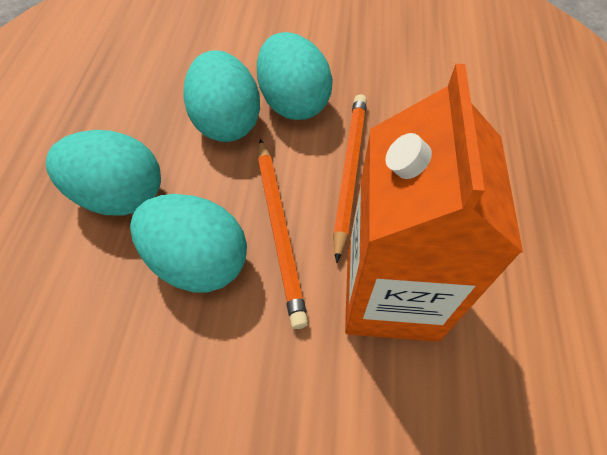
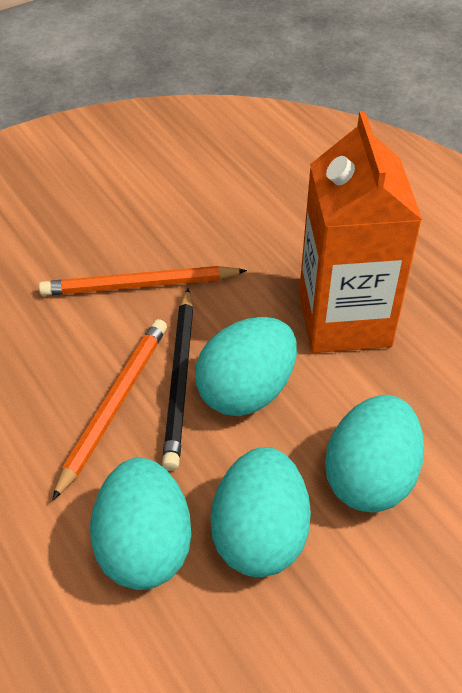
black pencil: none = 0 -> [162,288,193,471] = 1

